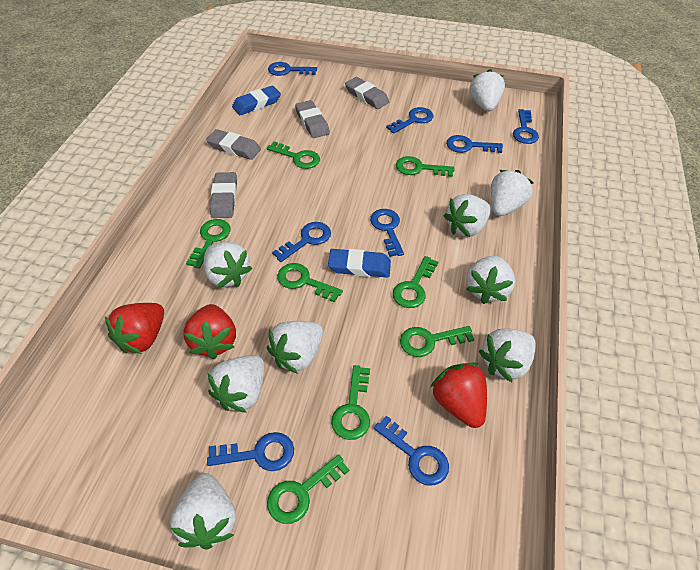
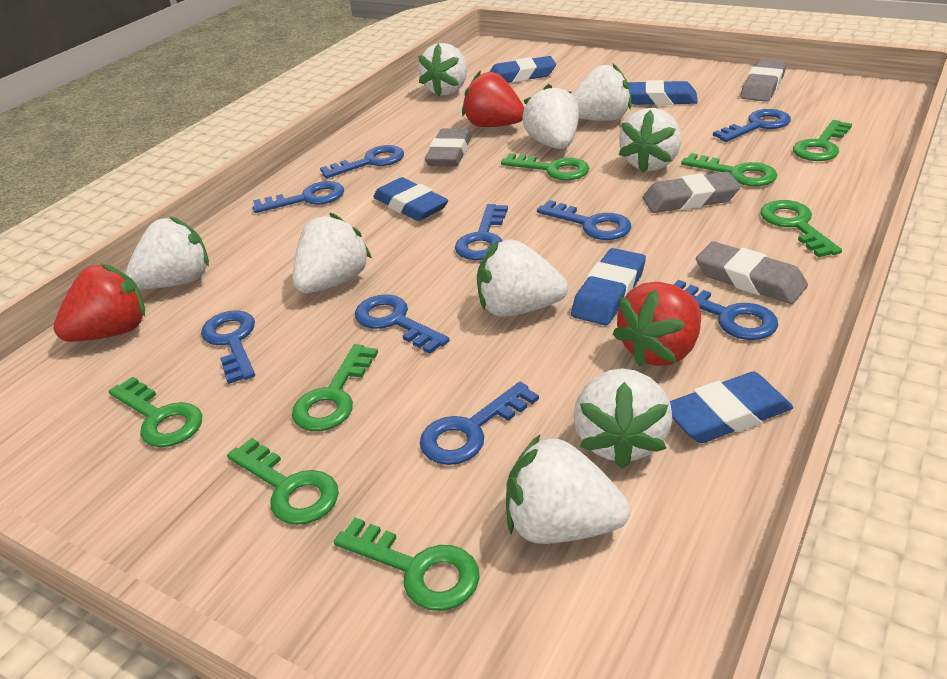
blue eraser: [232,86,281,115] [328,249,391,278] = 2 -> [373,177,448,221] [490,56,556,83] [571,248,646,325] [628,80,698,105] [670,372,793,443] = 5
blue key: [207,432,294,471] [268,62,317,76] [272,222,331,262] [370,209,404,257] [374,416,449,485] [386,107,434,134] [446,135,503,153] [513,109,539,144] = 8 -> [201,310,255,384] [253,181,344,213] [320,145,404,178] [355,294,450,354] [420,382,539,465] [455,204,508,260] [537,200,632,240] [673,280,778,340] [713,109,791,142] = 9

